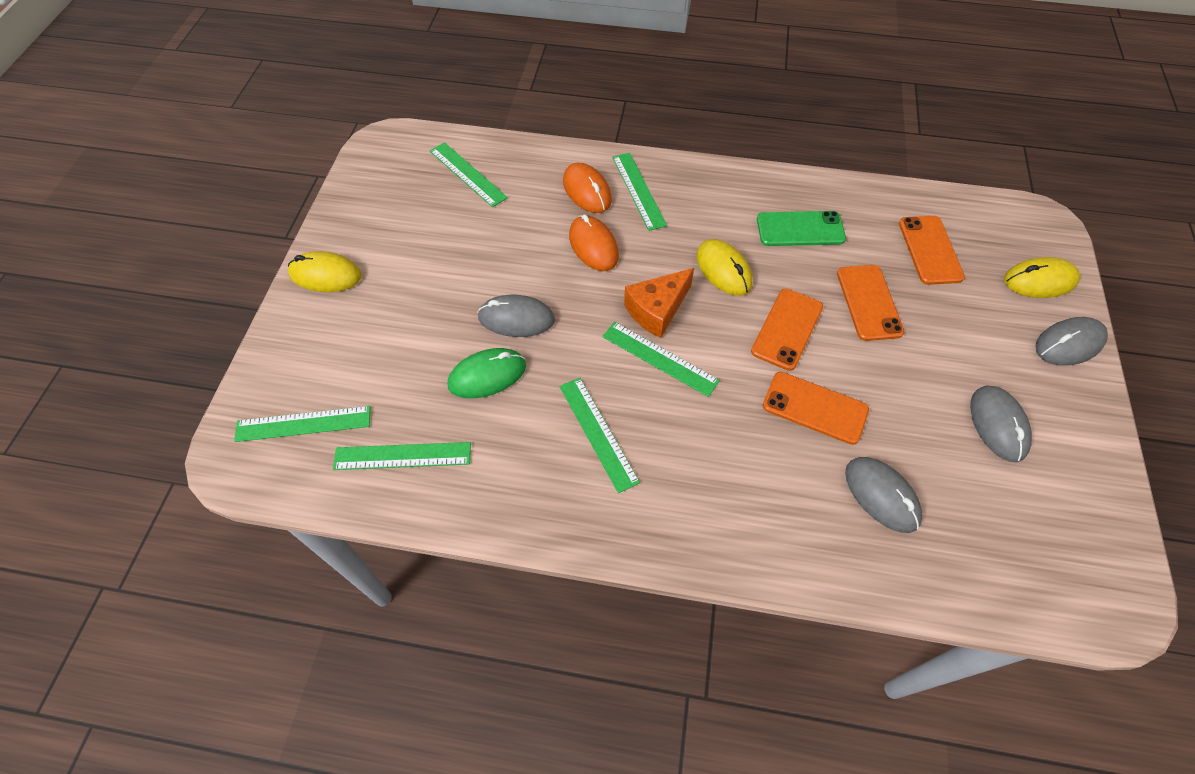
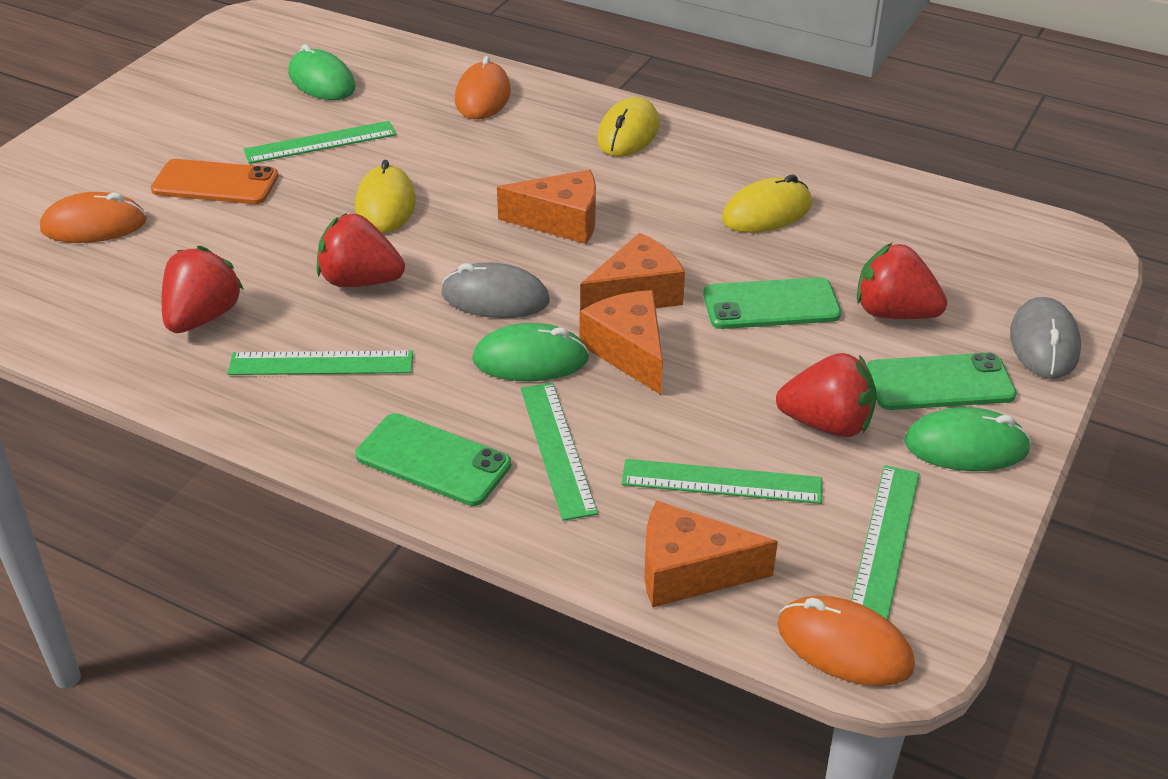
green mouse: [448,348,526,398] = 1 -> [288,44,356,100] [472,323,589,381] [904,407,1031,471] = 3
green phone: [757,211,846,246] = 1 -> [355,413,511,506] [703,277,841,329] [867,352,1016,410] = 3
green ruler: [234,406,370,442] [333,442,471,470] [430,142,508,207] [559,377,640,493] [602,322,720,397] [612,153,667,231] = 6 -> [227,351,413,375] [243,121,396,164] [521,383,598,521] [622,459,822,504] [851,465,920,620] = 5
grey mouse: [477,295,555,337] [845,457,923,533] [970,385,1032,462] [1036,317,1108,366] = 4 -> [441,262,550,318] [1010,297,1081,379] = 2
orange cheese: [624,268,694,338] = 1 -> [497,170,596,244] [579,290,663,395] [580,233,685,311] [644,500,778,607] = 4
orange mouse: [563,163,612,213] [569,215,619,271] = 2 -> [40,192,147,243] [455,56,511,119] [777,595,915,686] = 3
orange phone: [751,289,823,371] [763,372,869,445] [837,265,904,341] [899,216,965,285] = 4 -> [151,159,279,204] = 1
red strawberry: none = 0 -> [162,246,244,333] [317,213,405,287] [776,353,877,437] [857,243,947,319] = 4

